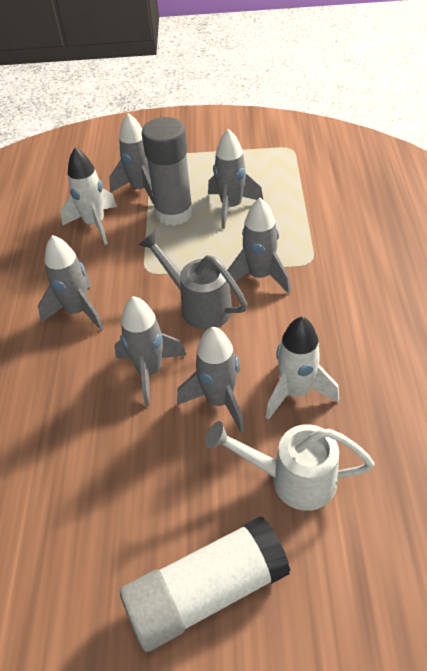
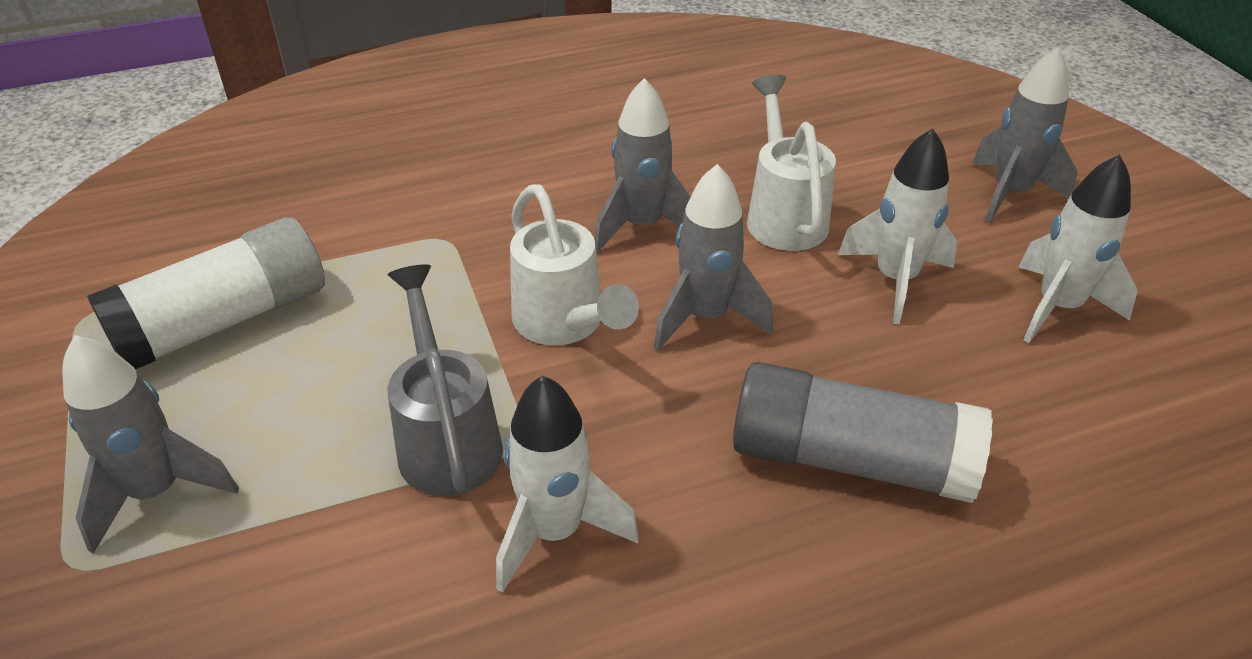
grey rocket: [38,235,104,331] [109,113,154,204] [114,296,187,406] [177,327,245,433] [208,129,263,229] [227,198,291,294] = 6 -> [62,335,239,554] [594,78,691,253] [654,164,773,351] [972,48,1078,223] = 4
white rocket: [60,148,117,245] [266,317,339,420] = 2 -> [496,375,639,593] [838,128,957,325] [1018,154,1138,343] = 3
white watering can: [205,421,374,511] = 1 -> [510,184,639,345] [747,74,836,251] = 2

